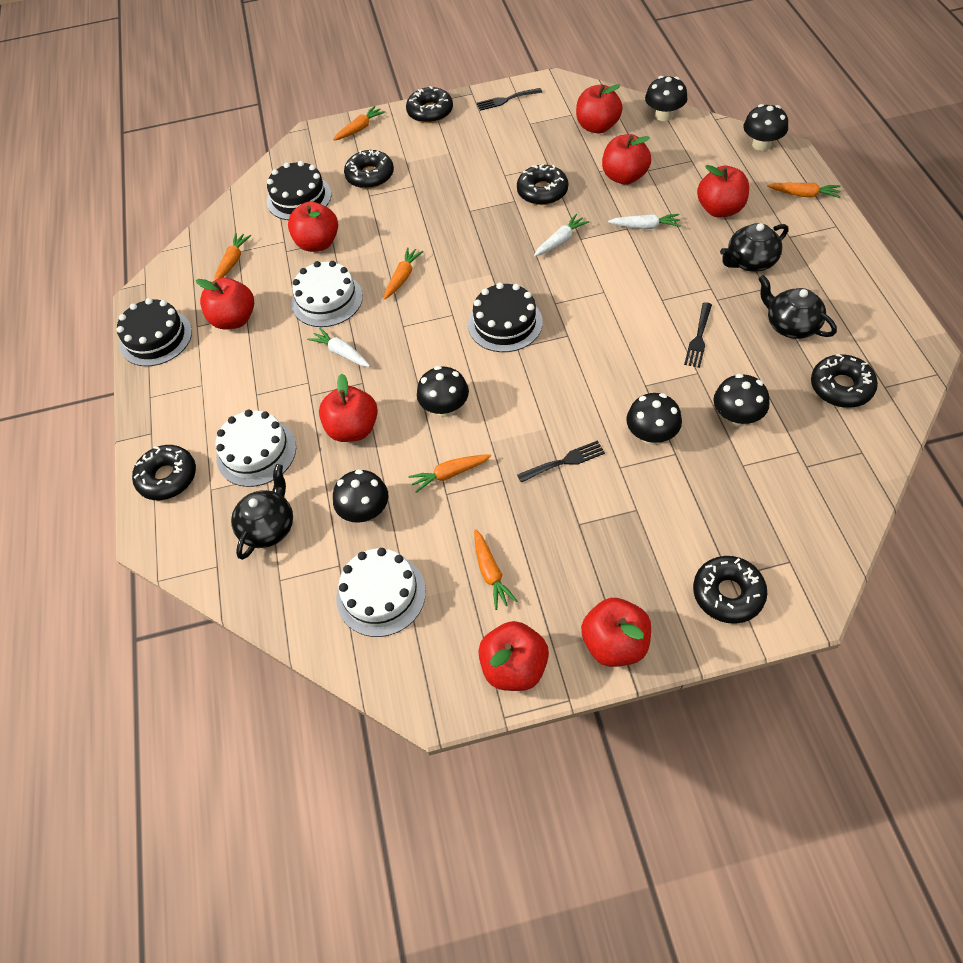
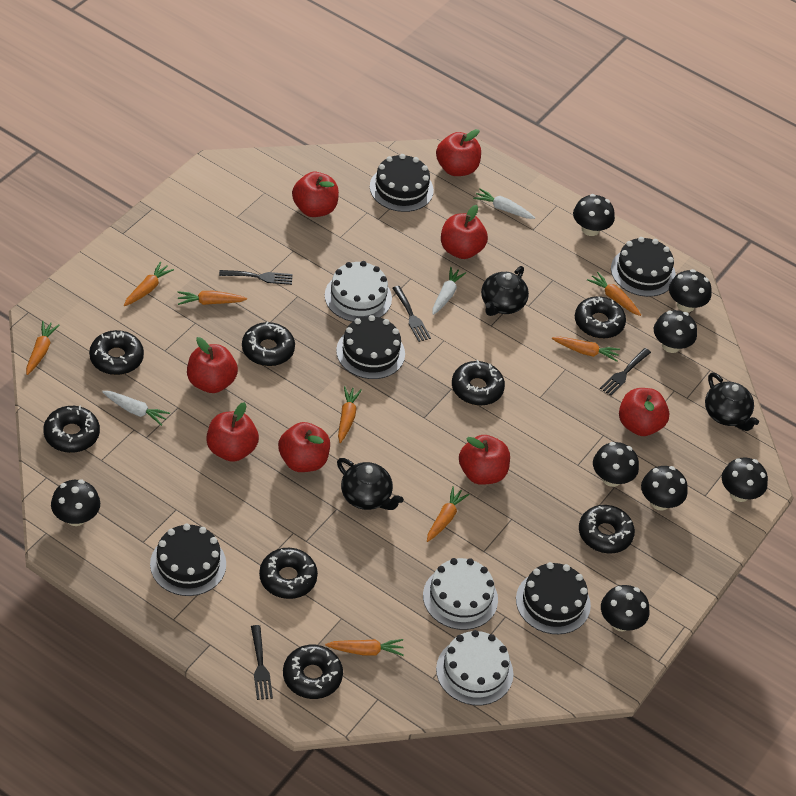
black cake: [117,298,192,366] [267,161,331,220] [468,283,543,352] = 3 -> [150,524,226,596] [336,315,405,379] [370,154,434,212] [516,562,591,634] [611,237,676,297] = 5
black donut: [132,445,196,500] [344,150,394,189] [406,86,453,123] [517,164,568,205] [693,556,767,624] [811,354,878,408] = 6 -> [43,406,100,453] [89,330,144,375] [242,322,295,366] [259,548,318,599] [283,645,343,699] [452,360,505,406] [575,296,626,339] [579,505,635,554] = 8
black fork: [477,88,542,111] [517,440,605,483] [684,302,712,368] = 3 -> [219,270,293,285] [251,625,273,700] [393,286,431,342] [600,348,651,396] = 4
black mushroom: [333,469,388,523] [417,366,469,417] [626,393,682,445] [645,76,688,121] [713,374,769,427] [743,104,788,151] = 6 -> [51,480,100,526] [573,194,615,236] [593,442,639,487] [601,585,649,631] [641,466,688,510] [654,310,697,353] [669,269,712,312] [722,458,768,502] = 8
orange carrot: [214,233,251,281] [333,106,385,141] [384,247,424,299] [408,455,491,493] [474,529,518,610] [767,183,840,198] = 6 -> [26,321,60,375] [124,262,174,306] [177,291,247,305] [325,639,404,656] [338,386,362,443] [427,486,469,542] [552,337,620,362] [587,272,641,316] = 8

